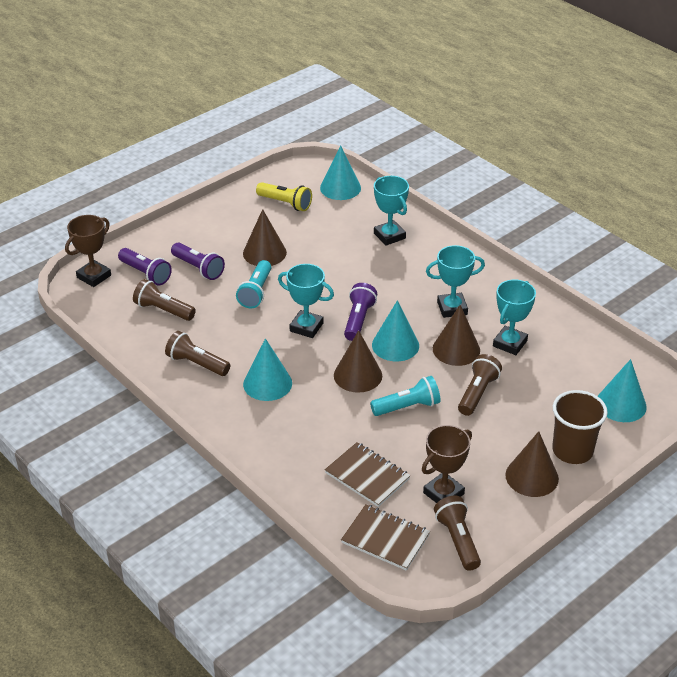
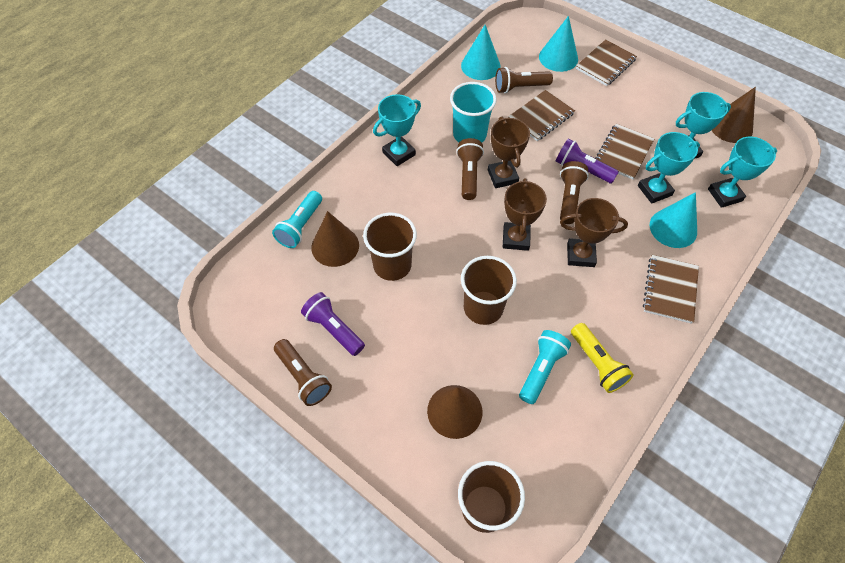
brown cone: [243,209,287,266] [334,330,382,393] [433,305,480,366] [505,431,559,497] = 4 -> [311,211,359,267] [427,385,482,439] [712,87,756,143] = 3
brown cup: [552,390,608,464] = 1 -> [363,213,417,281] [458,461,525,533] [461,256,517,325] = 3
brown notebook: [325,442,410,507] [341,504,430,571] = 2 -> [508,90,575,141] [576,39,637,86] [595,124,655,180] [643,255,699,324] = 4
brown trophy: [65,215,111,287] [422,425,472,503] = 2 -> [488,117,530,188] [503,178,547,251] [560,198,628,267] = 3
purple flashlight: [118,248,172,286] [171,243,225,280] [344,283,377,341] = 3 -> [301,292,365,356] [556,138,618,183] = 2
turquoise cone: [243,338,292,401] [320,145,361,200] [372,300,419,361] [598,359,647,422] = 4 -> [461,25,501,80] [539,16,578,72] [649,192,697,248] = 3
turquoise cup: none = 0 -> [450,82,497,142] = 1

